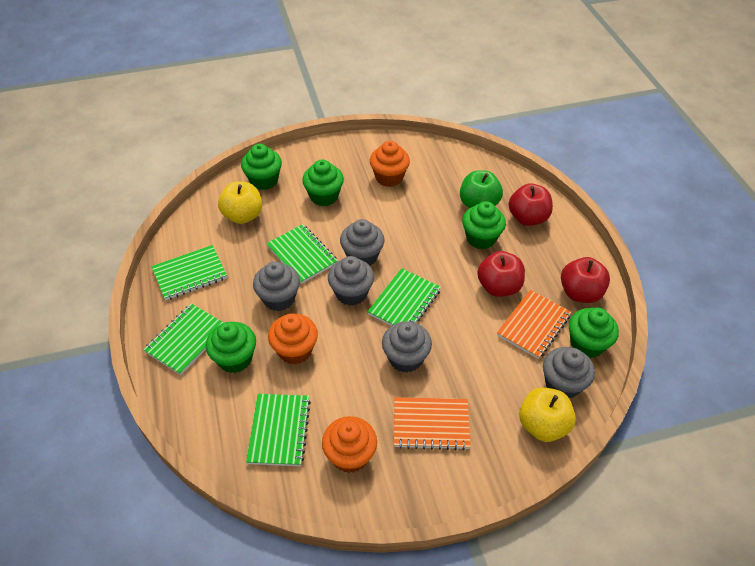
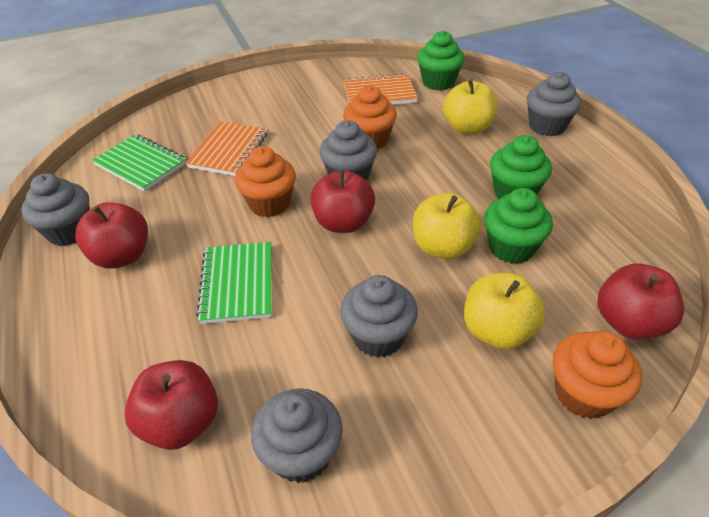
green apple: [460,170,503,208] = 1 -> none = 0
green cupcake: [206,322,256,373] [241,144,282,190] [302,159,344,206] [462,201,506,249] [569,308,619,358] = 5 -> [417,31,465,91] [484,188,553,264] [490,135,552,199] = 3
green notebook: [143,303,224,375] [151,245,227,300] [246,394,311,466] [266,224,338,284] [367,268,441,326] = 5 -> [92,134,186,192] [196,242,272,324] = 2
red apple: [477,251,525,297] [509,183,553,226] [561,257,610,303] = 3 -> [75,202,148,269] [125,360,218,450] [311,170,375,233] [598,263,684,339] = 4
yellow apple: [218,182,262,224] [519,388,576,442] = 2 -> [413,193,481,259] [443,79,497,135] [464,273,545,350] = 3

